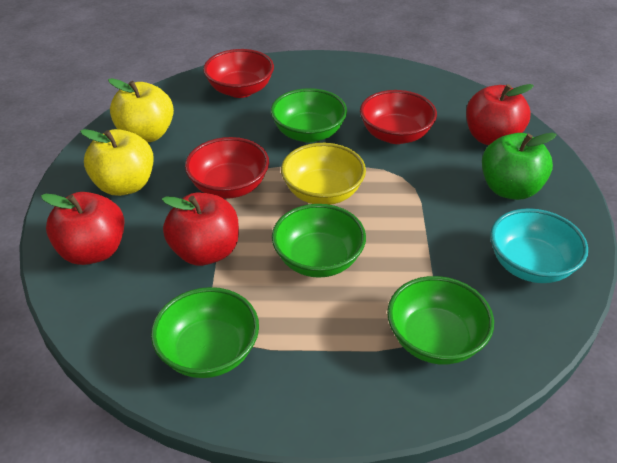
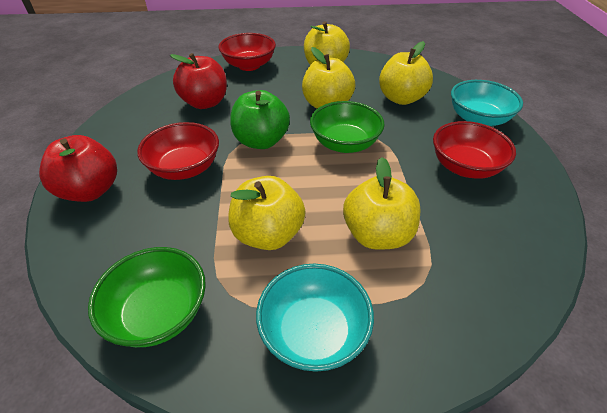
green bowl: [151,287,259,378] [271,88,347,143] [272,204,366,278] [387,276,494,364] = 4 -> [88,247,206,347] [310,101,385,153] = 2
red apple: [41,192,124,265] [162,192,239,266] [466,84,534,145] = 3 -> [39,135,117,202] [170,53,227,109] = 2
turquoise bowl: [490,208,588,283] = 1 -> [256,264,374,372] [451,80,523,126] = 2
yellow apple: [80,129,154,196] [108,78,174,143] = 2 -> [228,176,306,250] [302,47,355,109] [304,21,350,65] [343,157,421,250] [379,41,433,105] = 5
yellow bowl: [281,143,366,205] = 1 -> none = 0

